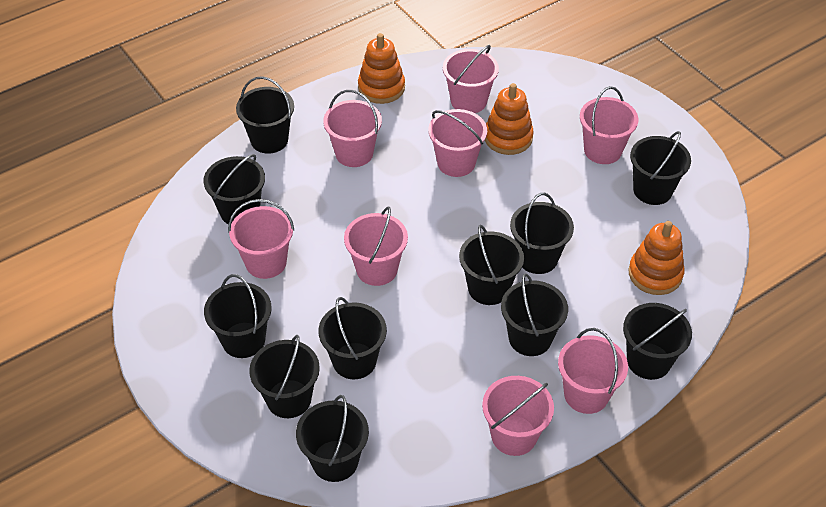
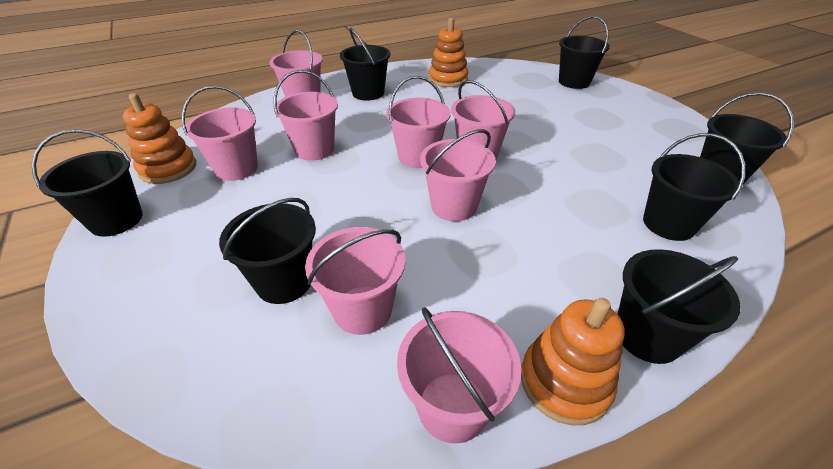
black bucket: [203,154,265,224] [204,274,271,358] [236,76,294,154] [249,335,320,418] [296,395,369,482] [319,297,387,379] [459,225,524,305] [501,274,568,356] [510,193,574,274] [623,303,692,380] [630,131,691,205] = 11 -> [32,129,143,237] [219,198,316,304] [340,28,391,101] [559,16,610,89] [618,249,740,364] [643,133,746,241] [700,92,794,184] = 7

